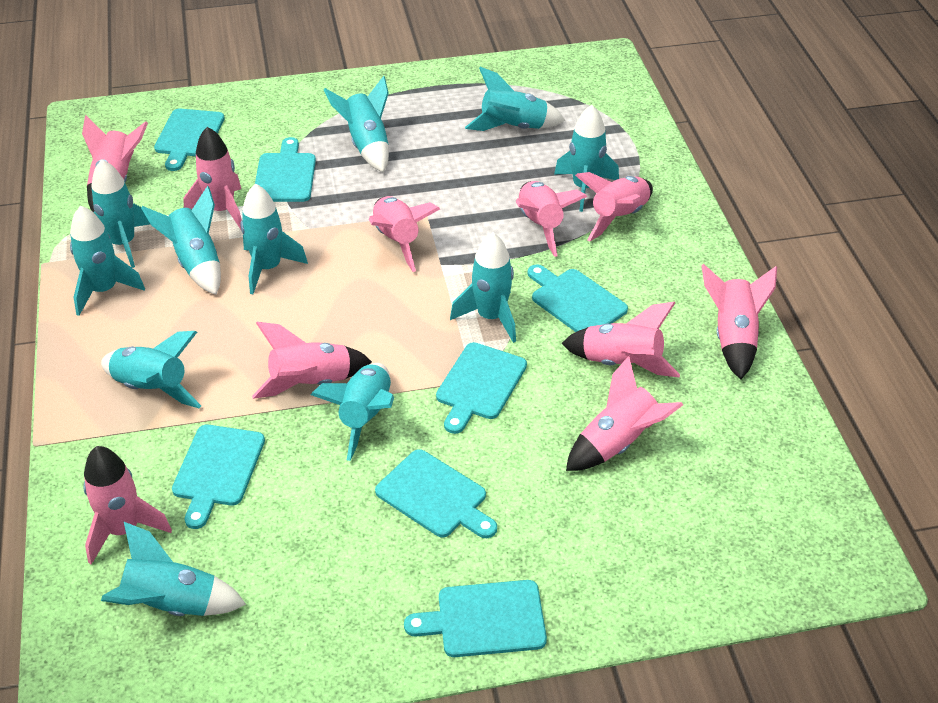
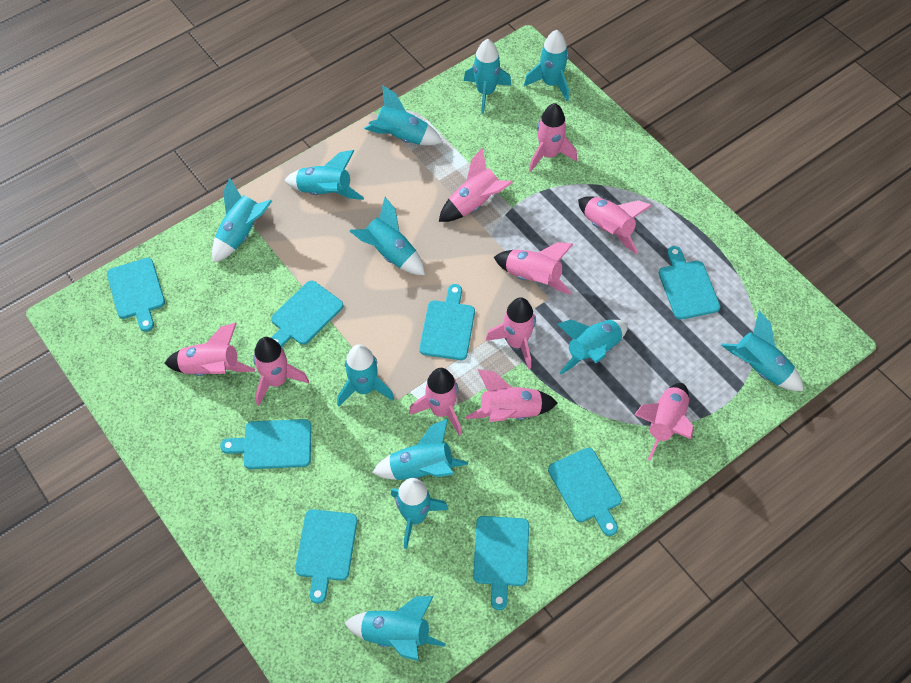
turquoise cutting board: [154,109,225,171] [172,425,265,529] [255,137,316,202] [375,449,497,538] [404,580,547,657] [436,342,527,434] [528,264,628,332] = 7 -> [107,258,165,332] [220,419,311,469] [271,281,343,347] [295,509,357,604] [419,284,475,360] [473,516,529,610] [548,448,622,536] [659,246,720,320] = 8
turquoise rocket: [70,206,145,316] [91,160,150,268] [101,331,201,408] [101,522,246,616] [141,186,221,295] [241,183,308,294] [311,363,394,461] [324,76,389,173] [450,232,516,343] [465,67,565,131] [554,105,619,212] = 11 -> [212,178,272,263] [284,150,364,200] [337,344,394,406] [345,596,446,661] [349,197,425,275] [364,85,443,145] [372,419,468,480] [391,478,448,549] [464,39,512,114] [524,30,569,101] [557,320,628,374] [721,310,804,391] = 12

